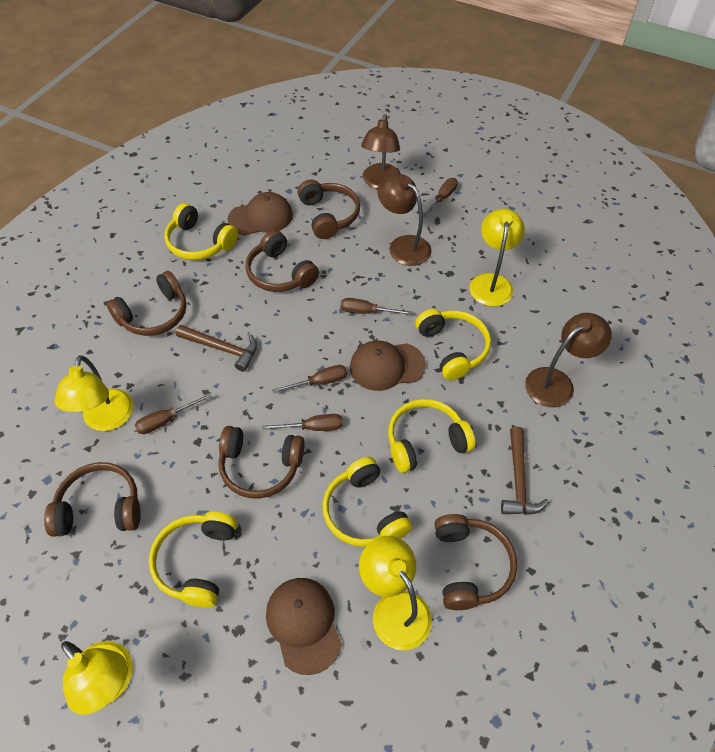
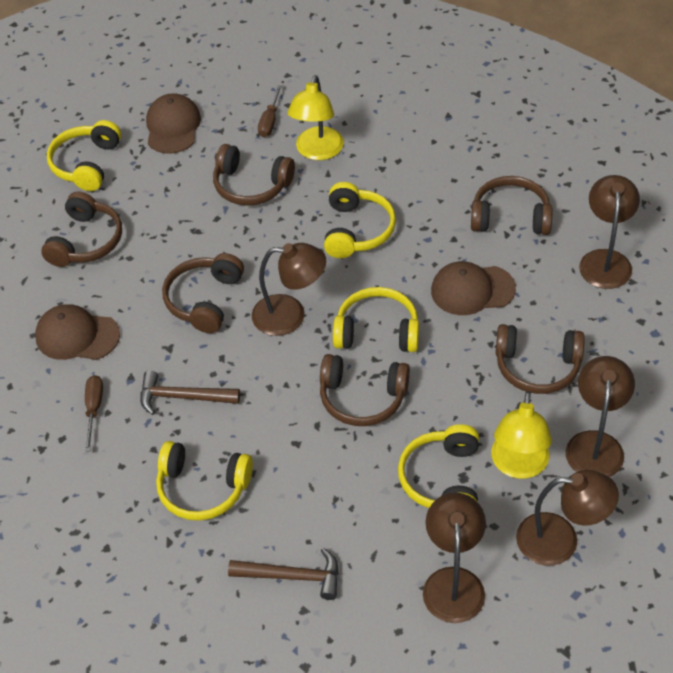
brown lamp: [361,114,401,189] [378,174,432,266] [525,313,612,407] = 3 -> [252,243,326,336] [423,492,486,623] [516,470,619,566] [566,356,635,477] [579,175,640,289] = 5
brown screwdriver: [135,393,212,434] [262,414,343,431] [272,365,347,394] [341,298,412,315] [423,178,458,218] = 5 -> [85,375,103,452] [258,83,283,137] = 2
yellow lamp: [55,355,133,431] [61,641,133,715] [359,536,432,650] [469,209,525,306] = 4 -> [287,75,344,160] [491,391,552,479] = 2

